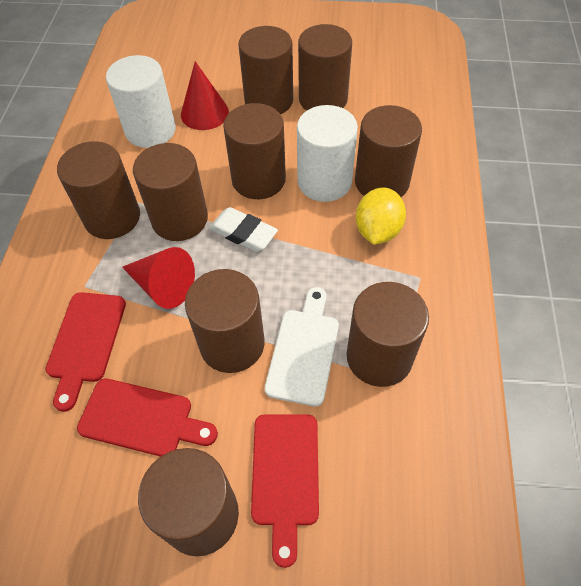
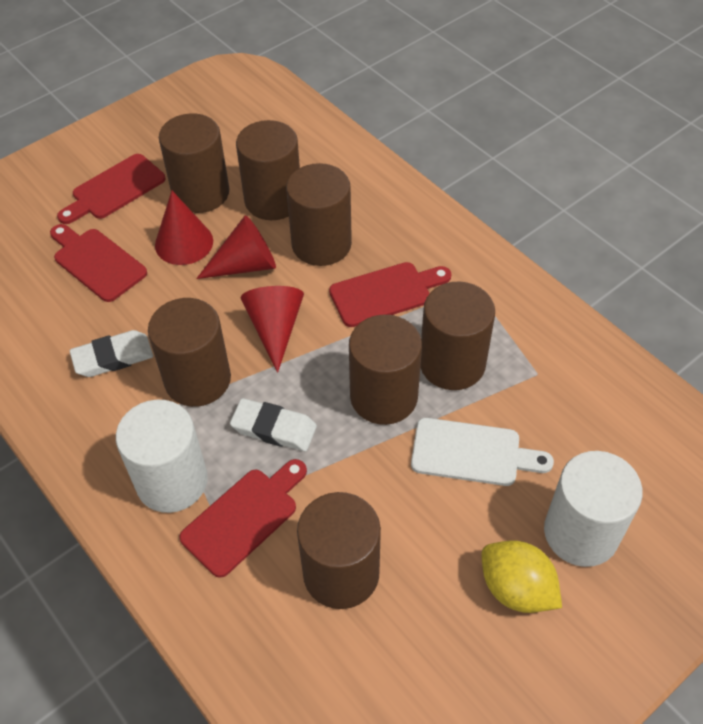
brown cylinder: [57,141,140,239] [133,143,208,241] [138,448,239,556] [185,269,264,373] [223,103,286,199] [238,26,293,114] [298,24,352,111] [346,282,429,387] [355,105,422,197] = 9 -> [148,298,231,407] [159,113,229,213] [236,120,300,220] [286,163,352,266] [297,492,381,609] [349,315,422,425] [420,281,495,390] = 7
red cone: [122,247,195,309] [181,61,229,130] = 2 -> [155,191,213,265] [196,215,276,279] [240,286,304,373] = 3
red cutting board: [45,292,126,412] [77,378,218,457] [251,414,319,568] = 3 -> [50,224,147,302] [57,154,166,224] [179,459,307,578] [329,262,452,327] = 4
white eraser: [209,207,278,252] = 1 -> [70,330,153,377] [230,398,317,451] = 2

